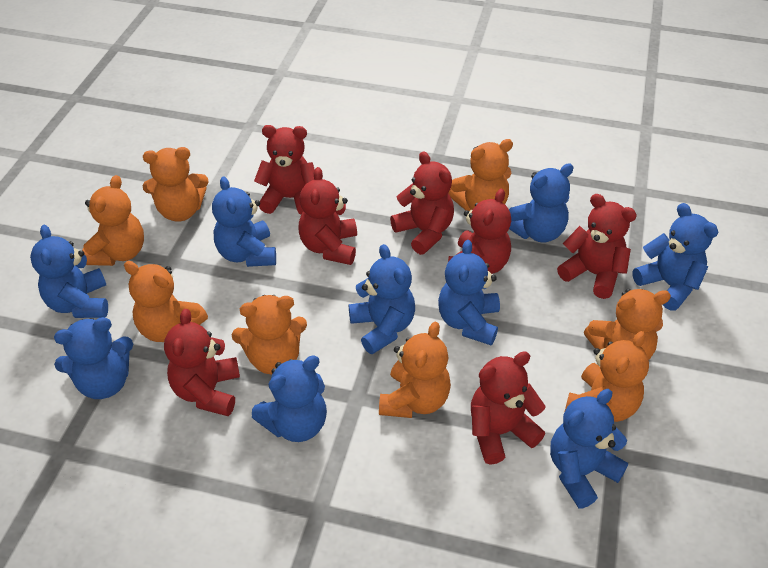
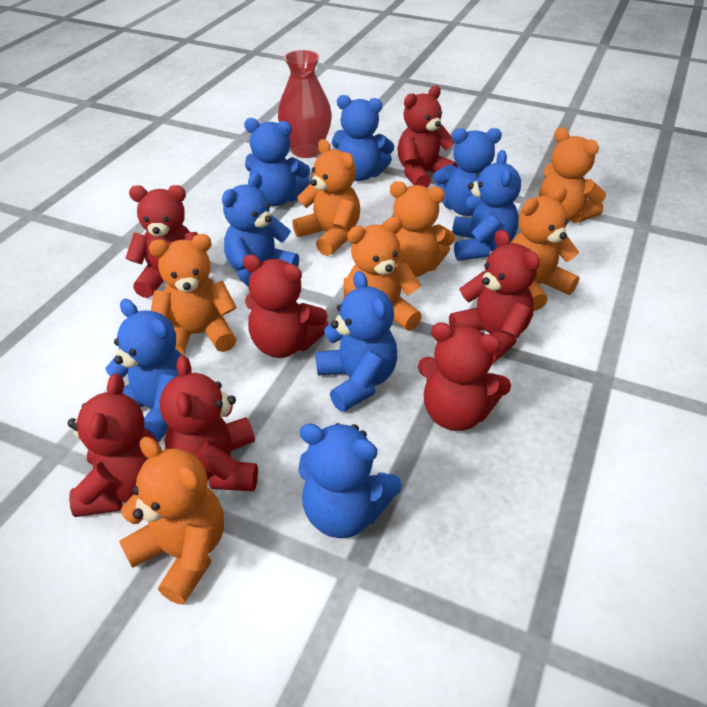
blue teddy bear: [30,225,108,318] [54,317,133,399] [212,176,276,267] [252,356,327,442] [349,244,415,354] [438,240,500,345] [509,163,574,243] [550,389,628,508] [632,203,718,311] = 9 -> [105,299,192,443] [222,173,299,287] [244,118,310,206] [298,423,402,538] [316,271,397,412] [332,95,394,181] [434,128,502,216] [452,150,521,261] = 8
orange teddy bear: [82,175,144,266] [124,261,208,342] [143,147,208,222] [232,295,307,375] [379,322,451,418] [448,139,513,211] [565,331,649,422] [584,289,671,360] = 8 -> [119,437,224,604] [149,234,237,355] [292,139,360,256] [344,217,422,331] [382,181,455,277] [511,187,579,311] [539,127,606,223] = 7
red vase: none = 0 -> [278,50,332,158] = 1

